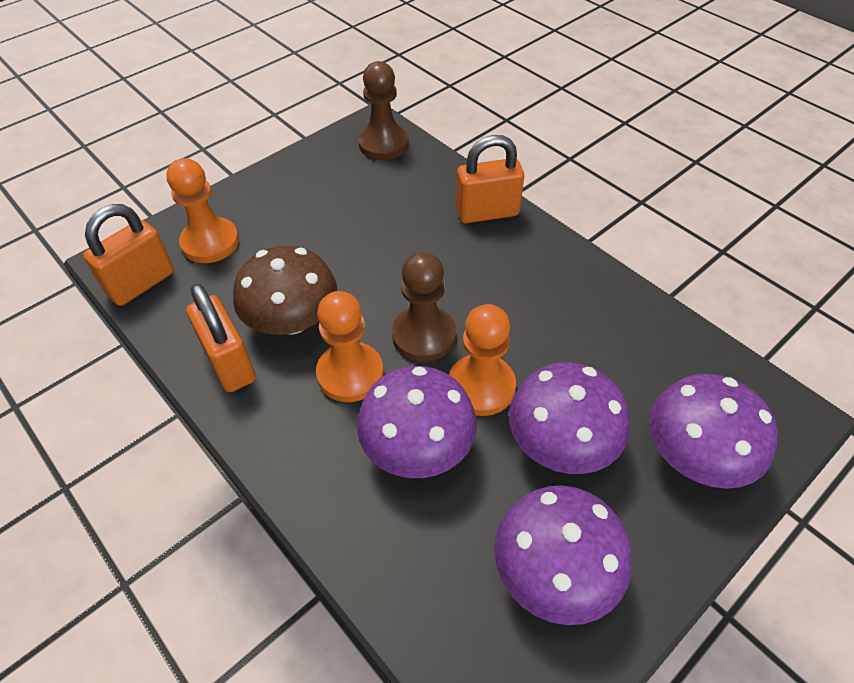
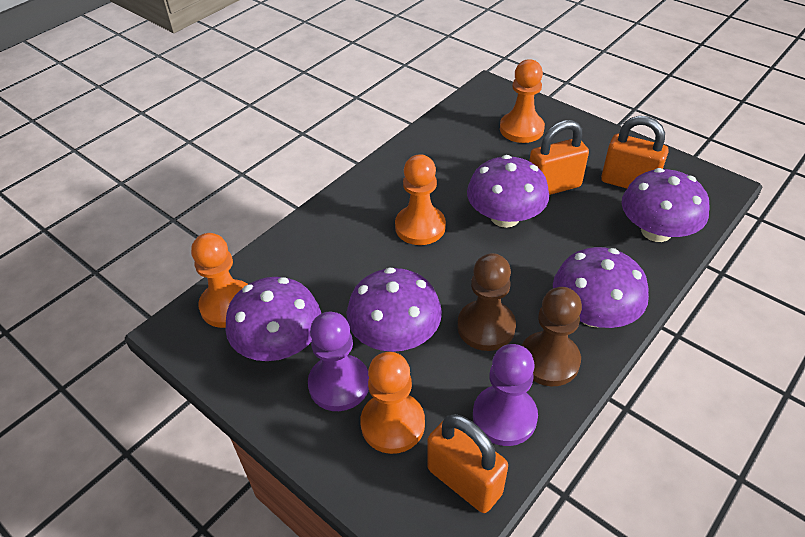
brown mushroom: [233,246,337,335] = 1 -> none = 0
orange pawn: [166,158,239,263] [316,291,384,402] [449,304,516,416] = 3 -> [191,233,248,328] [360,352,425,454] [395,154,446,245] [500,59,545,143] = 4
purple mushroom: [357,366,477,478] [494,485,632,625] [509,362,630,474] [649,374,778,489] = 4 -> [225,277,321,361] [347,267,442,352] [467,155,549,228] [553,247,649,328] [622,168,709,242] = 5
purple pawn: none = 0 -> [308,312,369,411] [473,344,538,446] = 2

